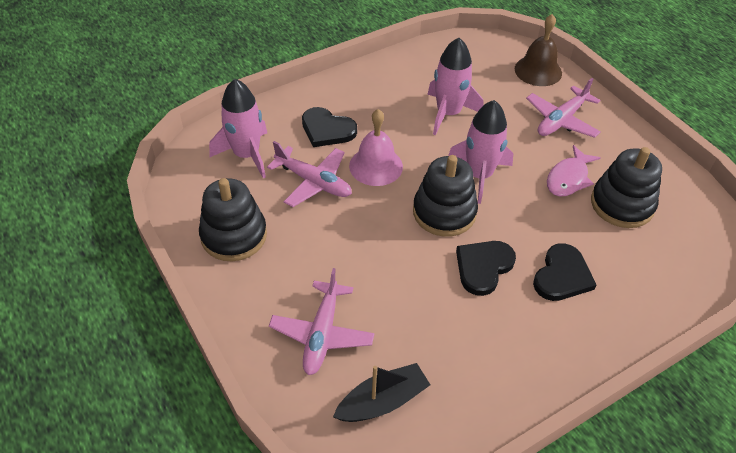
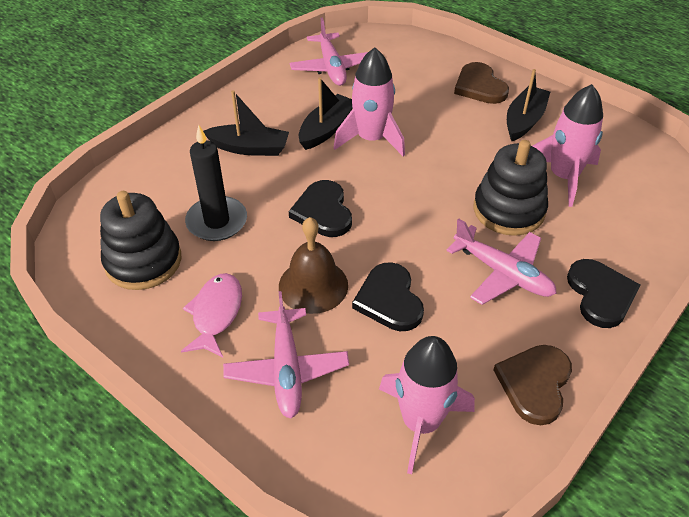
black boat: [333,363,430,422] = 1 -> [203,90,289,156] [299,78,353,150] [507,69,550,141] = 3
black candle: none = 0 -> [185,125,247,241] = 1
black stacking toy: [199,178,267,261] [413,155,478,237] [591,147,662,228] = 3 -> [100,191,181,290] [474,140,548,236] = 2
brown heart: none = 0 -> [454,62,509,104] [494,345,572,425] = 2
pink bell: [349,109,403,186] = 1 -> none = 0

